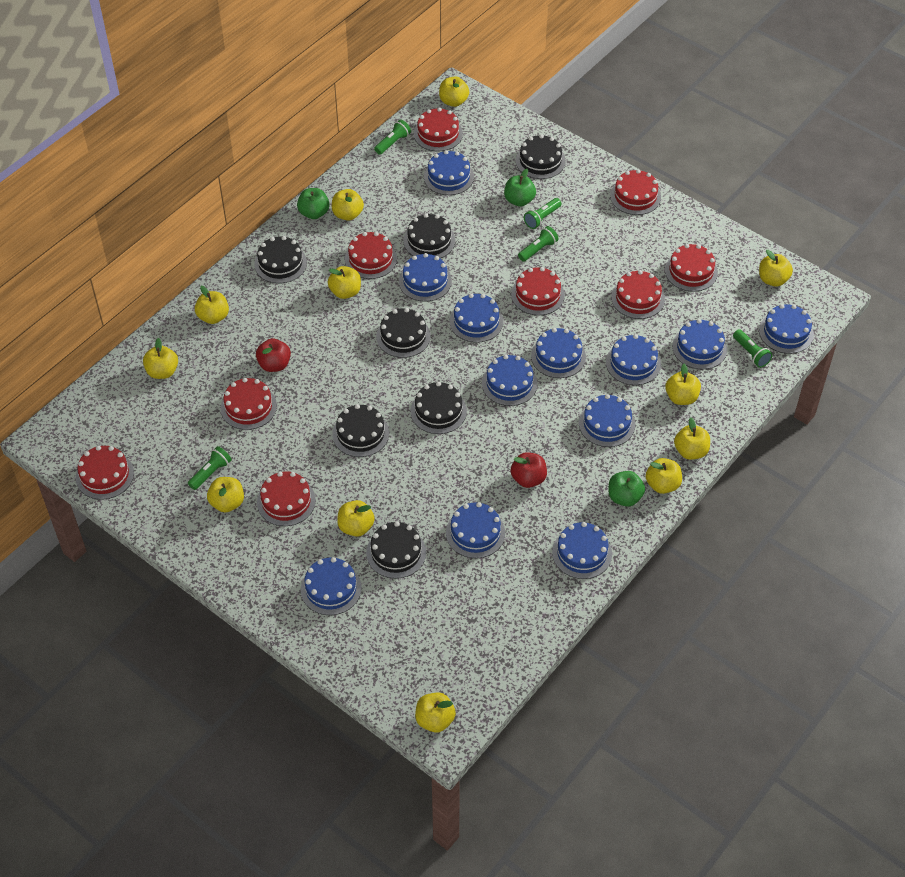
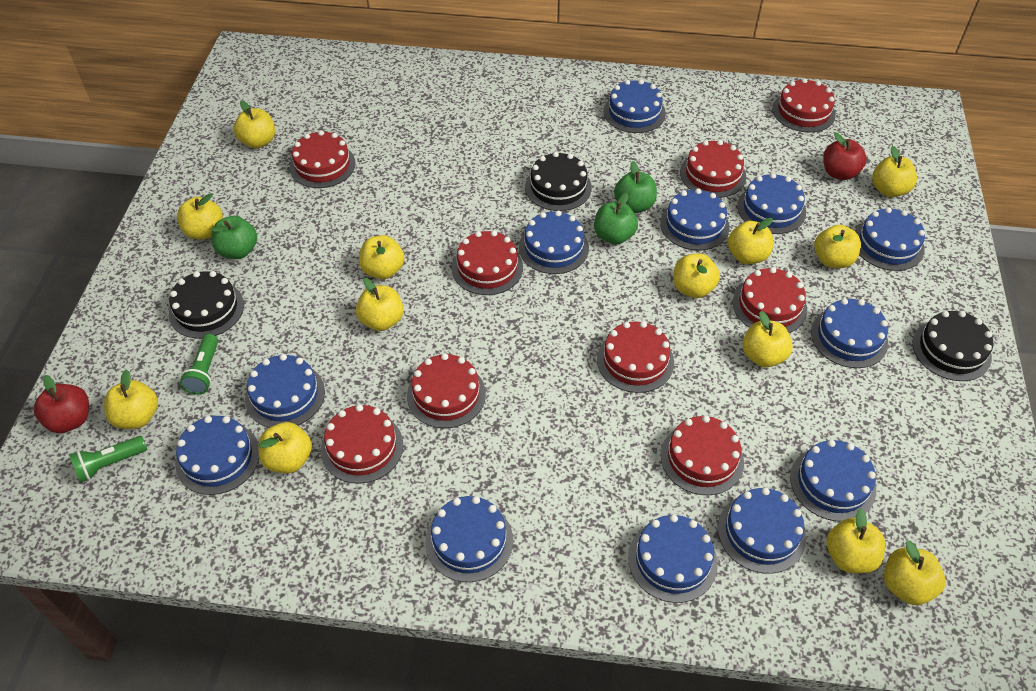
black cake: [254,236,307,283] [332,404,389,457] [366,521,426,579] [376,308,431,358] [403,213,455,258] [411,382,467,434] [516,134,566,179] = 7 -> [169,271,244,339] [525,152,592,211] [912,311,993,381] = 3
green flashlight: [188,446,232,490] [374,120,411,155] [518,226,559,262] [524,198,561,229] [733,329,773,368] = 5 -> [69,436,147,482] [180,334,218,395] = 2
yellow apple: [143,338,178,379] [195,286,229,324] [207,477,244,512] [328,266,361,299] [332,189,364,221] [337,500,375,537] [415,692,456,732] [439,77,469,107] [646,458,682,494] [665,364,701,405] [674,418,710,460] [759,250,793,286] = 12 -> [104,369,158,429] [177,193,223,240] [234,100,275,148] [259,422,312,473] [356,278,404,331] [359,235,404,279] [673,253,720,298] [728,218,773,264] [742,311,793,367] [814,225,861,268] [827,508,885,573] [872,146,917,197] [884,540,945,605] = 13

